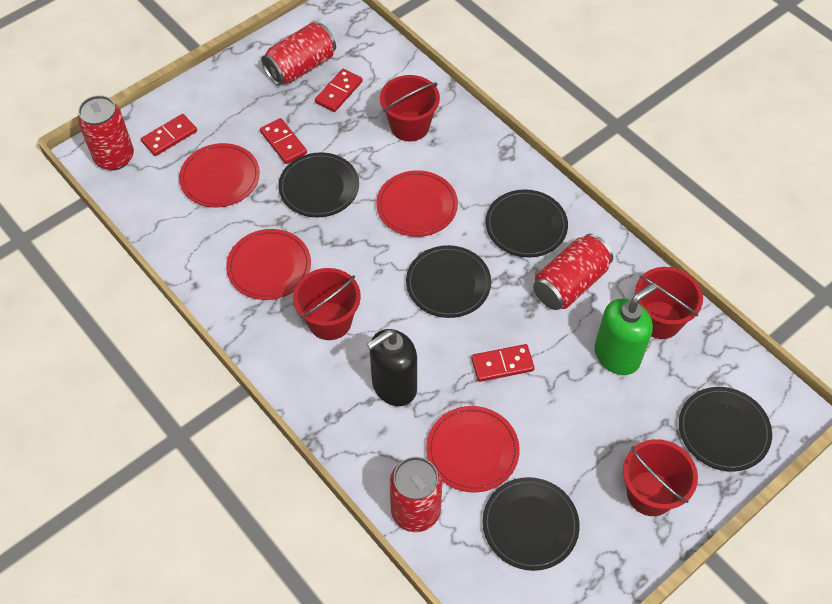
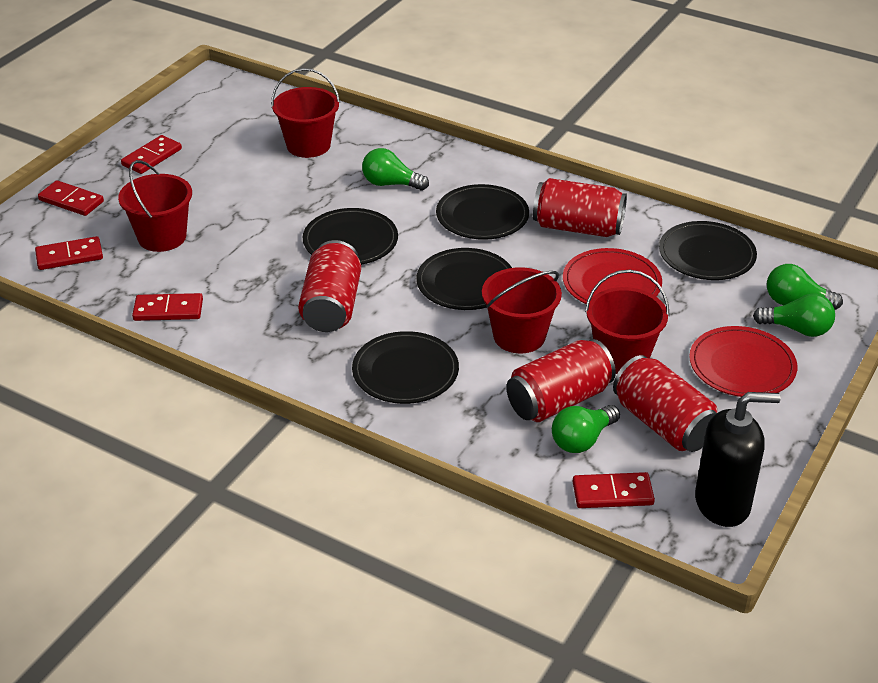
green light bulb: none = 0 -> [362,148,429,190] [552,405,620,453] [753,294,835,337] [767,264,843,310] = 4
green soap dispenser: [594,283,657,375] = 1 -> none = 0
red domino: [141,114,197,156] [260,118,307,164] [315,69,363,112] [471,344,535,382] = 4 -> [35,236,103,270] [38,180,104,216] [121,135,182,174] [132,293,203,321] [573,472,655,508] = 5
red plate: [179,143,260,207] [226,229,311,300] [376,170,458,237] [426,406,520,493] = 4 -> [563,248,662,304] [689,326,797,397] = 2

